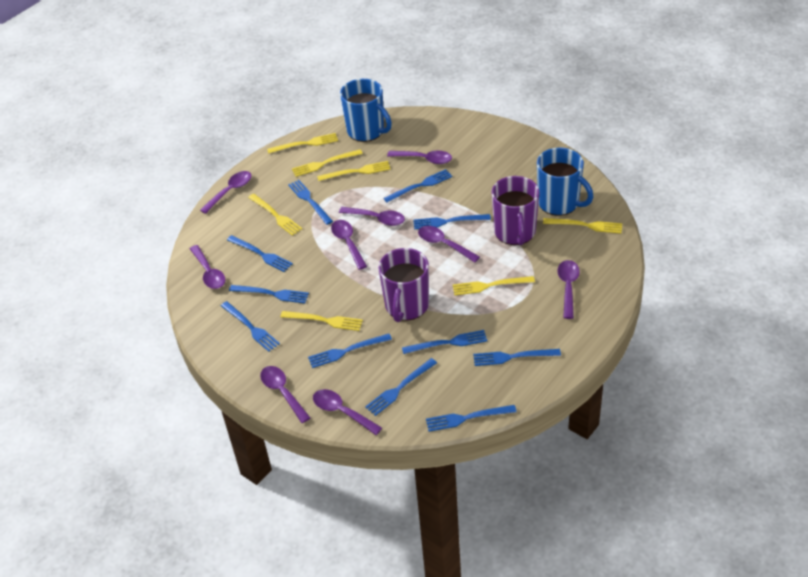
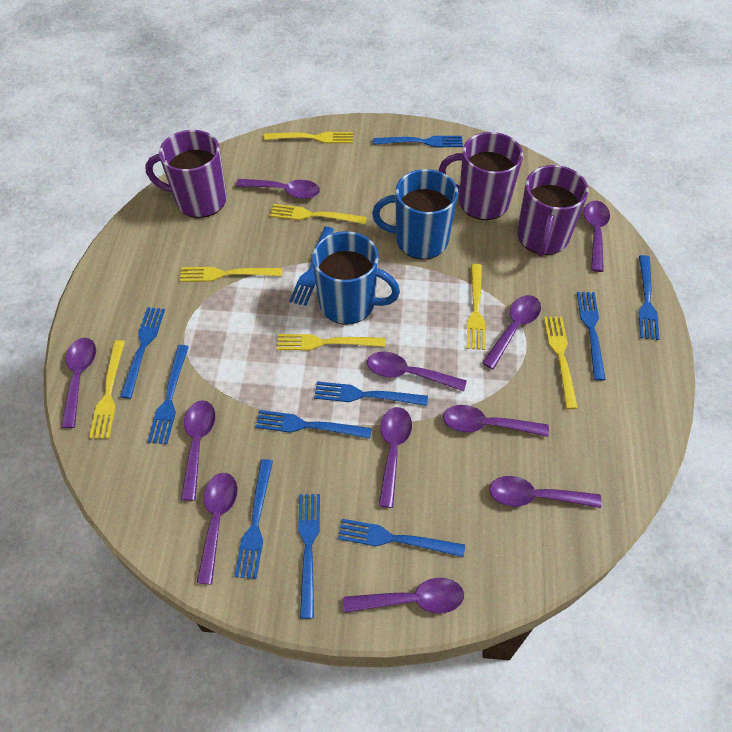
purple mug: [378,248,429,322] [491,176,539,246] = 2 -> [145,130,227,218] [438,132,523,220] [517,165,588,257] = 3
purple spoon: [190,245,225,289] [200,171,252,214] [260,366,310,423] [313,389,382,435] [331,220,367,270] [339,207,405,226] [387,151,452,164] [418,226,480,263] [557,260,580,319] = 9 -> [61,338,96,428] [181,400,215,501] [197,473,238,584] [236,179,320,199] [344,578,464,613] [367,351,467,392] [378,407,412,508] [443,405,549,437] [482,295,541,369] [489,476,602,508] [584,201,610,272] = 11

